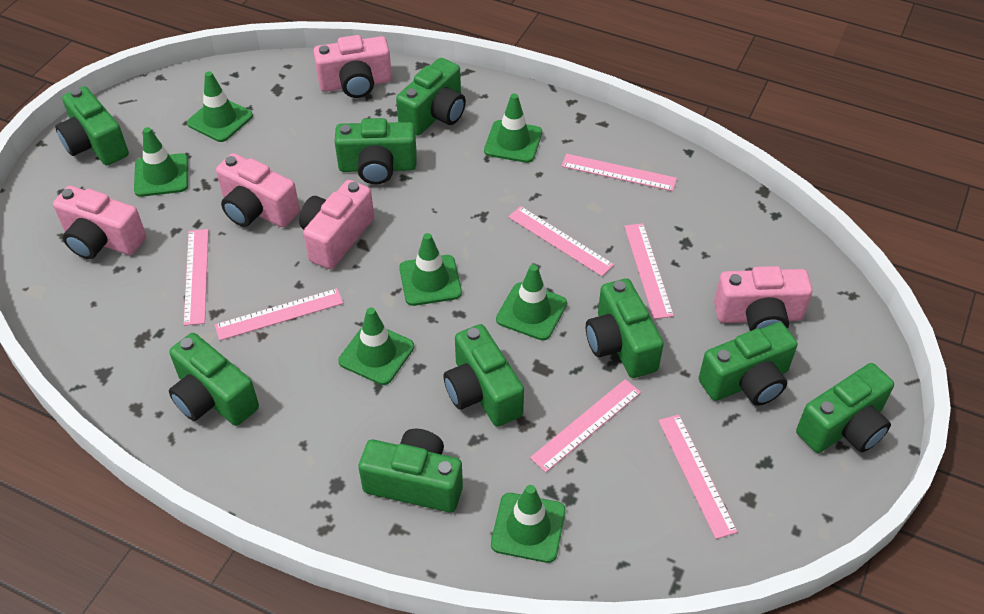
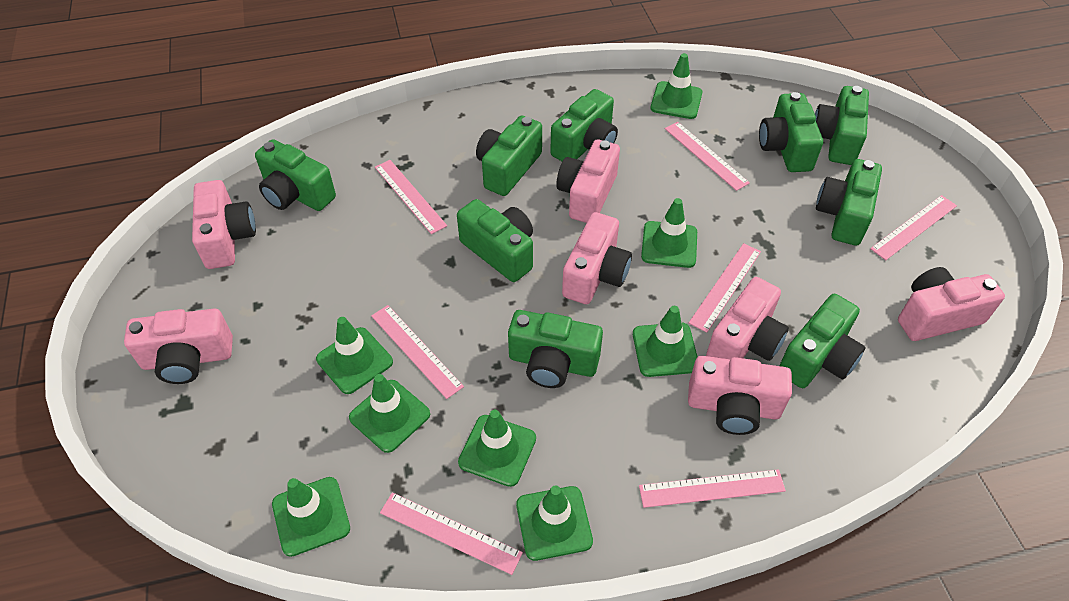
green traffic cone: [134,127,188,197] [187,71,253,142] [338,307,414,385] [399,233,462,306] [484,94,542,163] [491,485,566,563] [496,264,567,341] = 7 -> [272,477,350,557] [316,317,393,394] [349,374,430,453] [458,410,536,487] [516,485,593,561] [633,306,697,377] [641,198,697,268] [651,53,702,119] = 8
pink camera: [53,186,146,259] [216,153,300,227] [299,180,374,269] [313,35,392,98] [714,266,812,331] = 5 -> [124,308,233,384] [192,180,256,269] [556,140,620,223] [562,212,632,304] [688,356,792,435] [706,277,789,361] [898,267,1005,341] = 7

